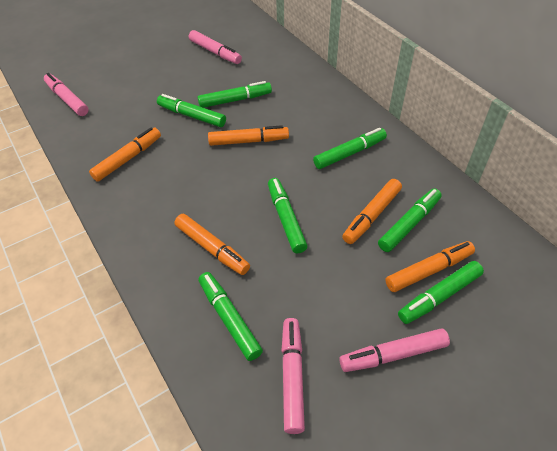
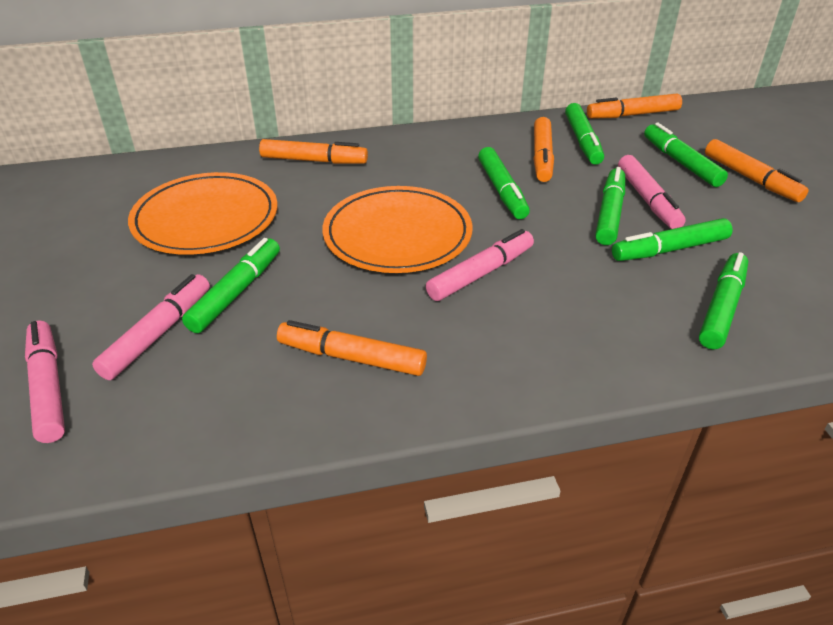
orange plate: none = 0 -> [128,172,277,255] [322,186,472,273] = 2

